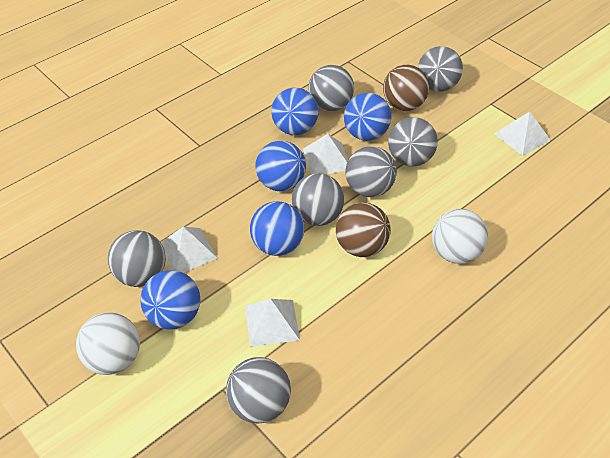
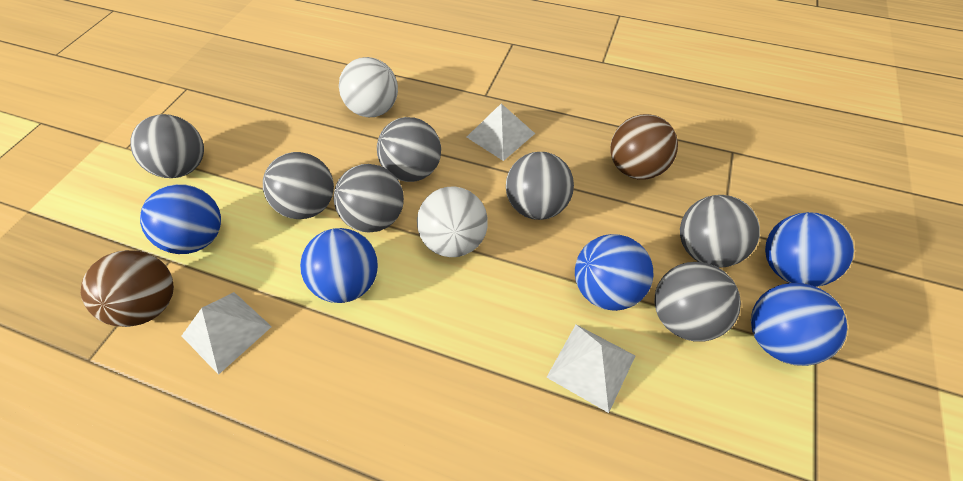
white pyramid: [161,226,218,273] [245,299,300,347] [303,134,348,174] [494,111,551,156] = 4 -> [182,292,272,375] [467,103,535,161] [546,325,635,413] = 3

